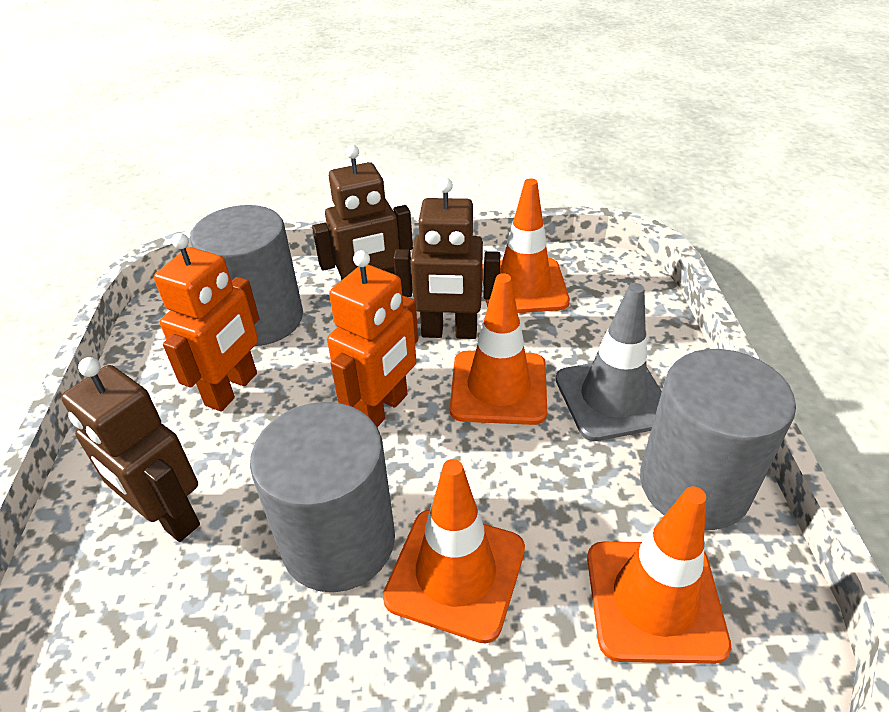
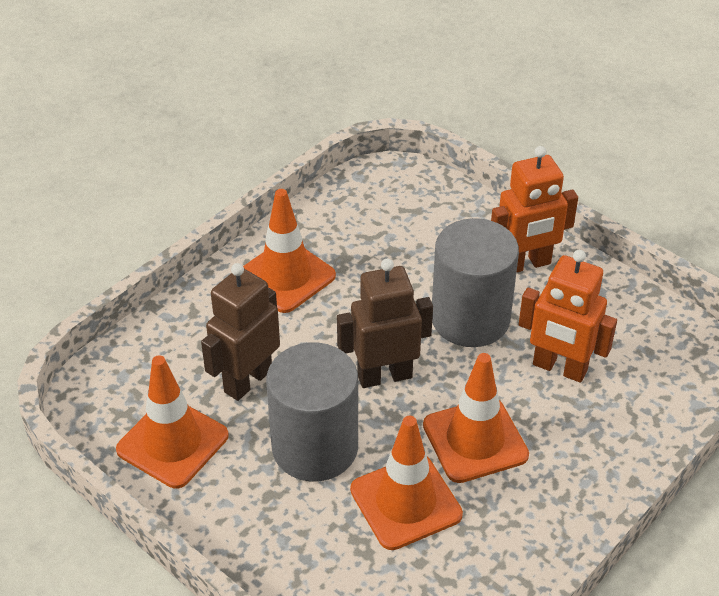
brown robot: [61,357,200,542] [312,145,413,280] [393,178,500,339] = 3 -> [201,263,280,401] [337,259,433,388] = 2
grey cylinder: [190,205,303,346] [250,402,395,592] [640,349,796,530] = 3 -> [266,343,358,482] [432,218,519,347] = 2
grey traffic cone: [556,283,662,441] = 1 -> none = 0

